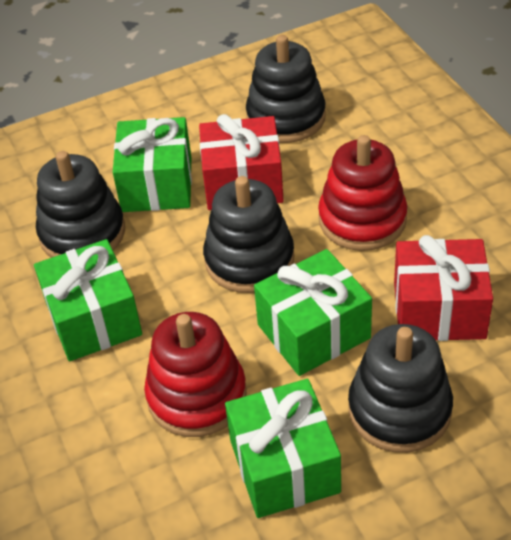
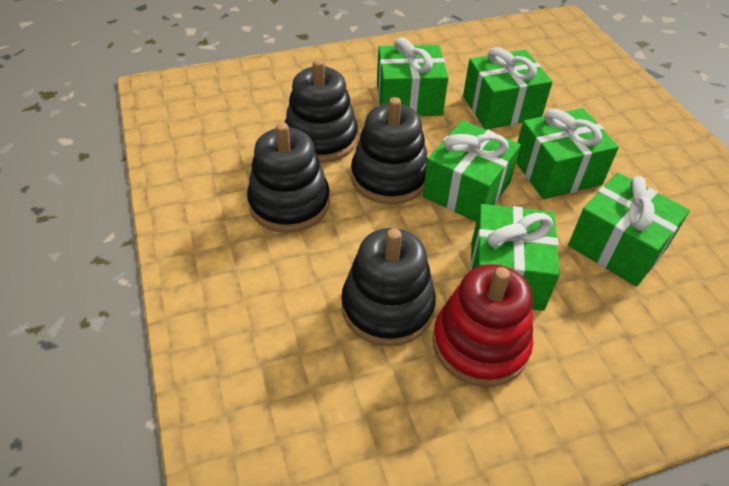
green gift: [34,239,142,361] [113,117,192,212] [225,379,341,518] [254,249,372,376] = 4 -> [377,37,448,116] [423,121,521,222] [463,47,553,130] [470,204,560,311] [516,108,619,199] [568,173,690,286] = 6
red gift: [199,114,284,210] [394,235,493,341] = 2 -> none = 0
red stacking toy: [144,312,247,437] [318,135,407,251] = 2 -> [432,264,533,387] = 1

